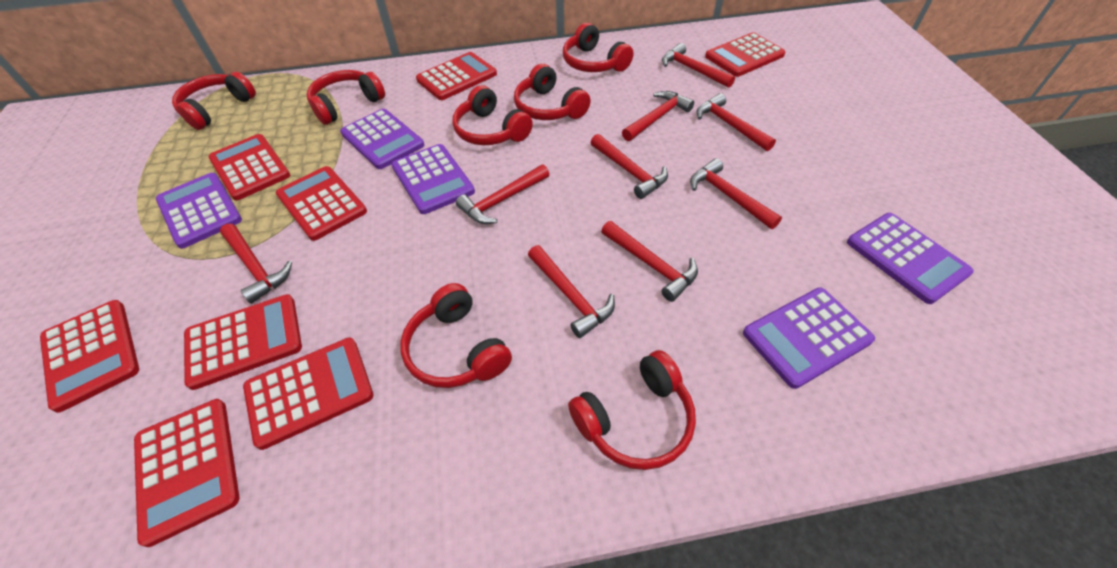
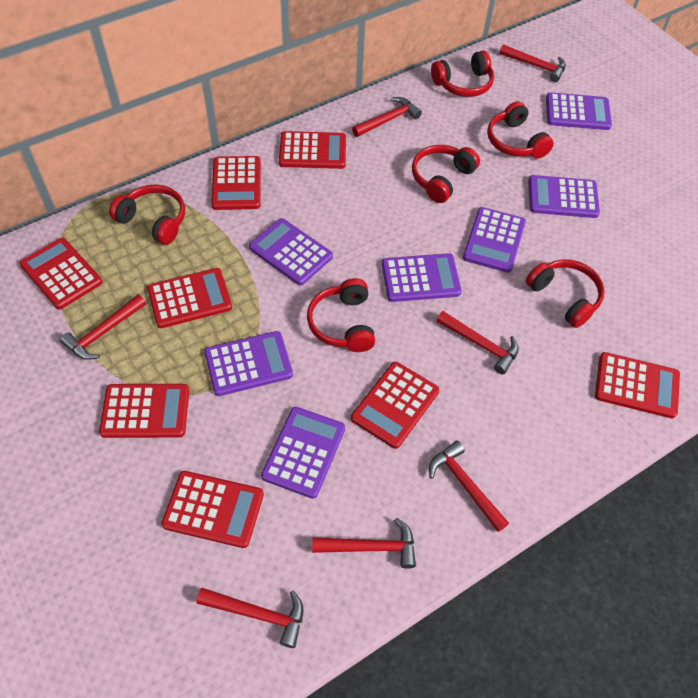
purple calculator: [156,173,242,249] [340,109,424,169] [391,144,475,214] [743,288,875,389] [847,213,974,304] = 5 -> [204,331,293,396] [249,218,333,285] [261,407,345,499] [382,253,461,302] [463,207,526,273] [528,175,600,218] [546,92,612,130] = 7
red hammer: [220,224,292,304] [456,164,549,224] [528,245,615,338] [590,134,668,199] [601,221,698,302] [622,91,694,141] [662,43,735,88] [690,158,782,229] [696,93,776,151] = 9 -> [60,294,146,360] [196,588,303,648] [312,518,416,569] [352,97,422,137] [429,441,509,532] [436,311,519,375] [499,44,566,82] = 7
red headphones: [172,72,256,130] [307,70,385,125] [400,283,512,388] [452,85,533,145] [514,64,591,120] [563,23,633,72] [568,350,696,470] = 7 -> [109,184,185,245] [307,278,375,352] [412,145,480,203] [431,50,494,97] [487,101,554,159] [526,259,605,328] = 6

